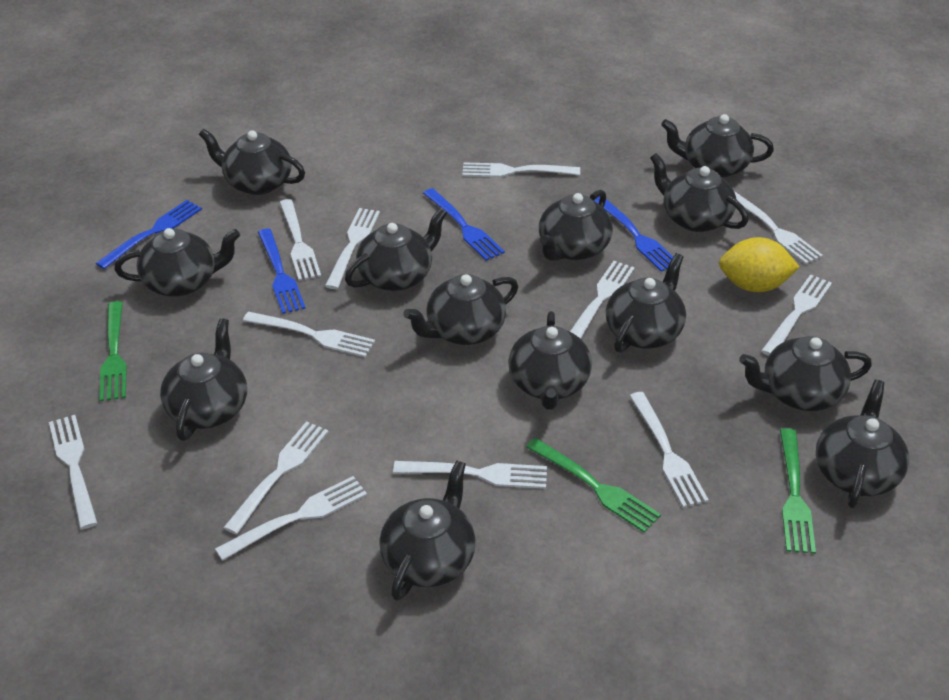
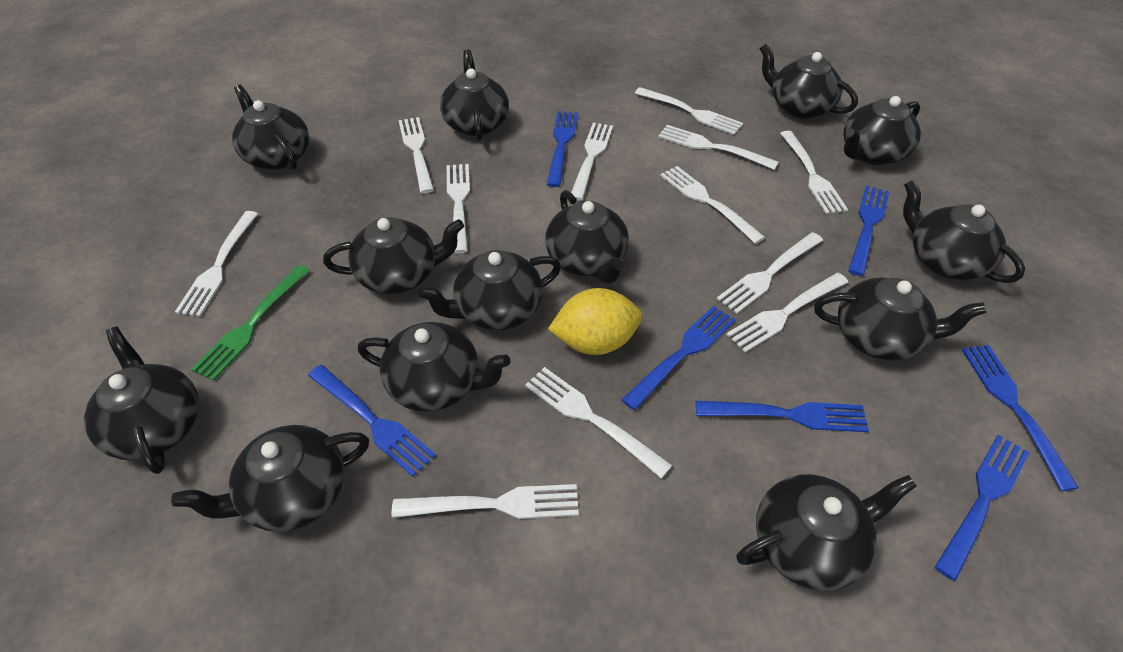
blue fork: [96,200,202,269] [258,228,306,314] [423,188,505,261] [593,196,673,272] = 4 -> [308,365,436,477] [547,111,578,187] [621,306,736,410] [696,401,869,432] [848,185,889,276] [935,435,1030,581] [962,345,1079,491] = 7
green fork: [99,301,127,401] [526,438,661,533] [780,428,816,554] = 3 -> [191,265,310,381] = 1

